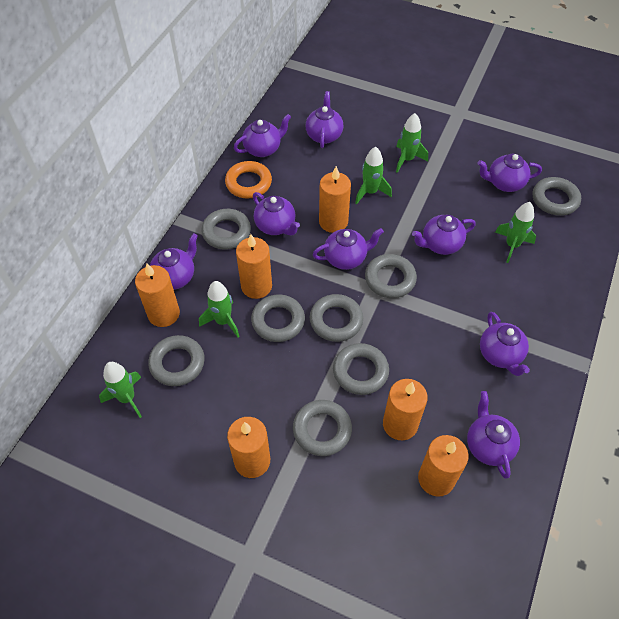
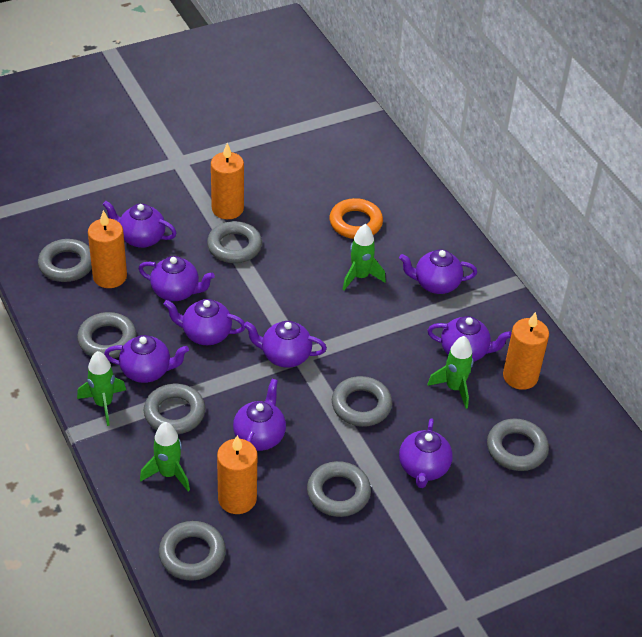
green rocket: [99,362,142,418] [199,281,240,338] [355,147,392,204] [396,113,428,173] [495,202,536,263] = 5 -> [77,351,126,426] [140,422,190,491] [342,224,386,290] [427,336,473,409] = 4
orange candle: [135,263,180,327] [227,417,270,478] [236,234,272,299] [319,166,351,233] [383,379,428,440] [418,435,469,497] = 6 -> [88,210,127,288] [211,143,244,219] [217,435,257,514] [503,312,549,390] = 4

